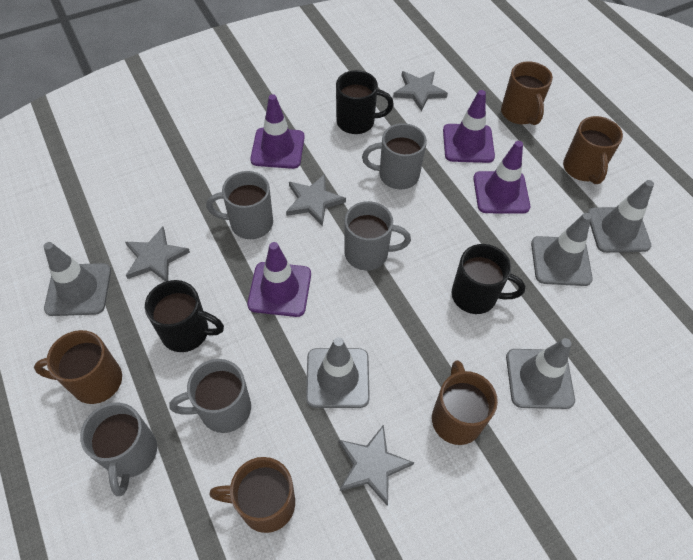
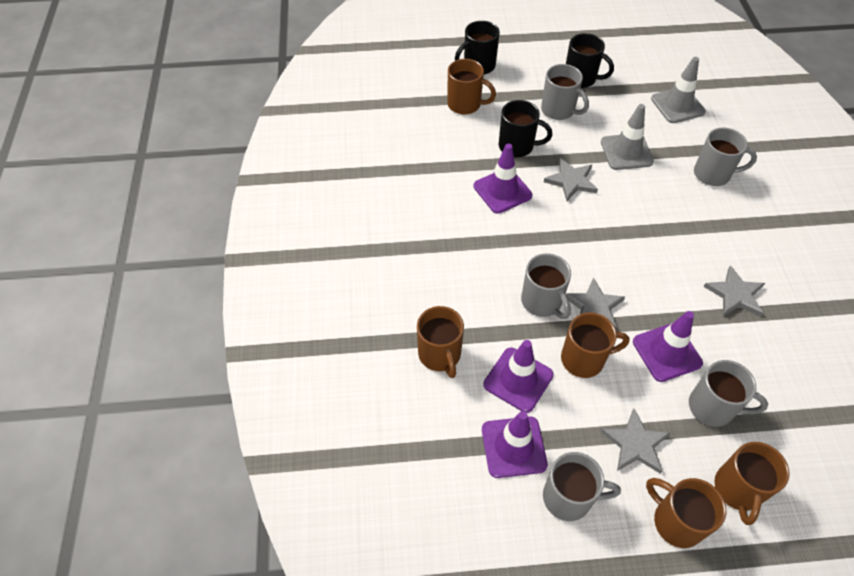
grey traffic cone: [43,242,111,316] [306,337,370,408] [506,338,575,409] [531,213,593,286] [588,180,654,253] = 5 -> [601,104,654,170] [651,57,706,123] = 2

